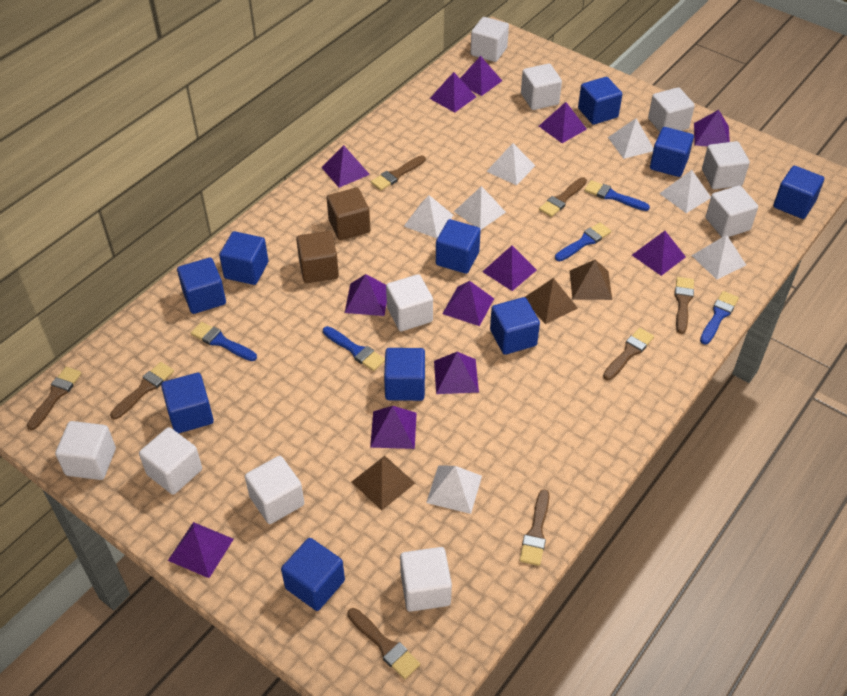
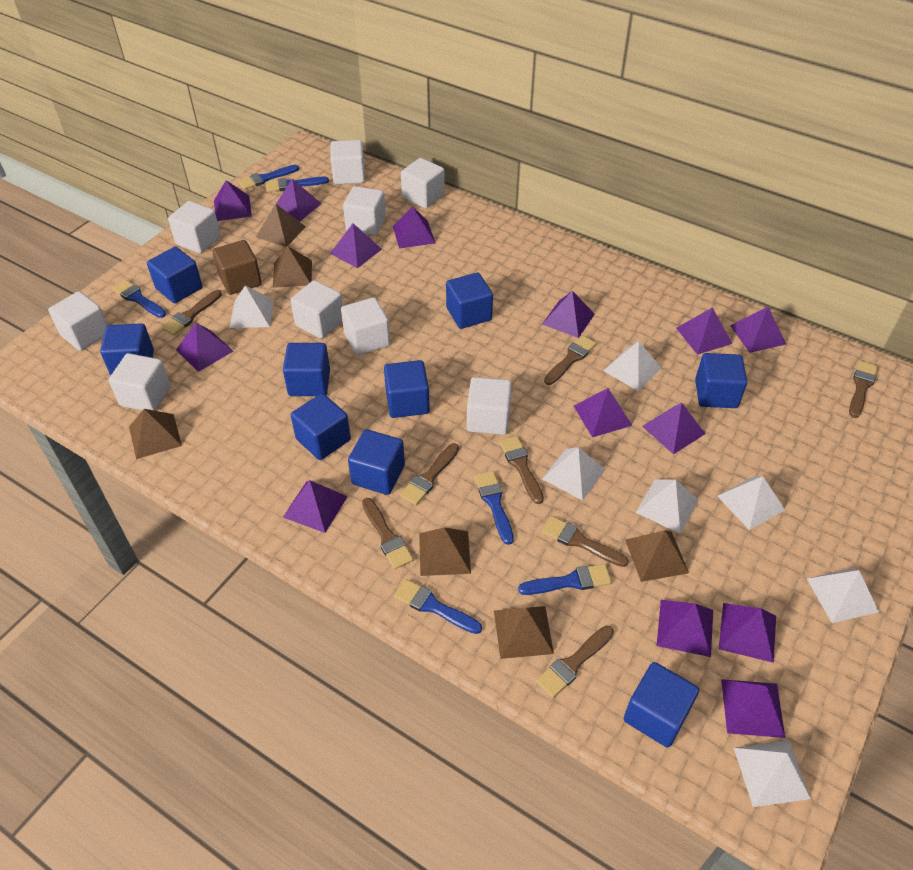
blue brush: [191,322,257,361] [323,326,385,371] [555,222,611,261] [584,180,650,211] [700,291,739,345] = 5 -> [112,279,166,318] [238,165,299,190] [265,177,329,192] [394,579,482,634] [474,471,514,545] [518,564,612,595] = 6
blue cube: [161,373,214,433] [177,258,226,314] [219,231,268,285] [281,538,345,611] [384,348,425,401] [436,219,481,274] [490,297,540,355] [578,77,622,125] [650,127,694,177] [773,166,824,219] = 10 -> [100,323,154,376] [147,247,202,303] [283,343,330,396] [291,393,351,460] [348,429,405,495] [384,360,430,418] [446,273,493,329] [624,662,699,747] [695,353,747,408] = 9
brown cube: [296,231,339,283] [327,188,370,240] = 2 -> [213,240,262,295] = 1
brown pyramid: [352,456,415,510] [525,278,578,324] [570,260,612,300] = 3 -> [129,409,182,459] [256,204,306,247] [273,245,312,288] [419,527,471,576] [494,606,554,659] [625,530,689,582] = 6
purple pyramid: [168,522,234,578] [321,145,370,187] [345,274,387,316] [370,406,417,449] [430,72,476,113] [434,352,479,394] [442,281,494,326] [460,56,502,96] [482,246,537,291] [539,102,587,143] [632,231,686,276] [694,110,730,147] = 12 -> [176,323,233,372] [214,180,252,221] [276,179,322,222] [283,480,348,533] [330,223,382,268] [393,206,435,249] [542,291,595,338] [574,388,632,437] [642,403,705,455] [657,600,713,657] [676,307,733,355] [719,603,776,663] [721,679,785,738] [730,307,786,353] = 14
white cube: [55,421,116,480] [139,427,202,495] [245,456,304,524] [386,274,433,331] [400,547,452,612] [471,17,509,62] [521,64,562,110] [648,87,695,132] [702,141,750,189] [706,186,758,237] = 10 -> [48,291,108,351] [109,353,171,411] [168,201,221,253] [290,280,343,339] [331,140,365,184] [341,297,390,355] [343,186,386,235] [401,158,445,208] [467,377,512,435] = 9

